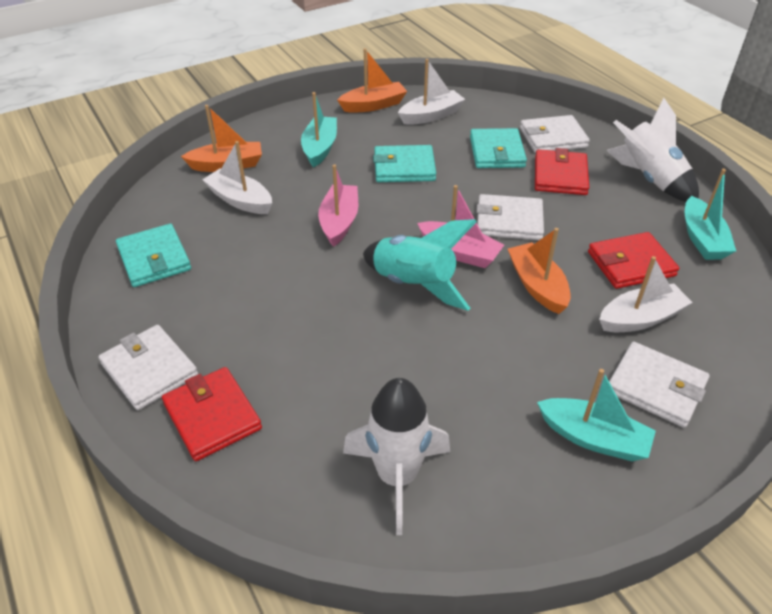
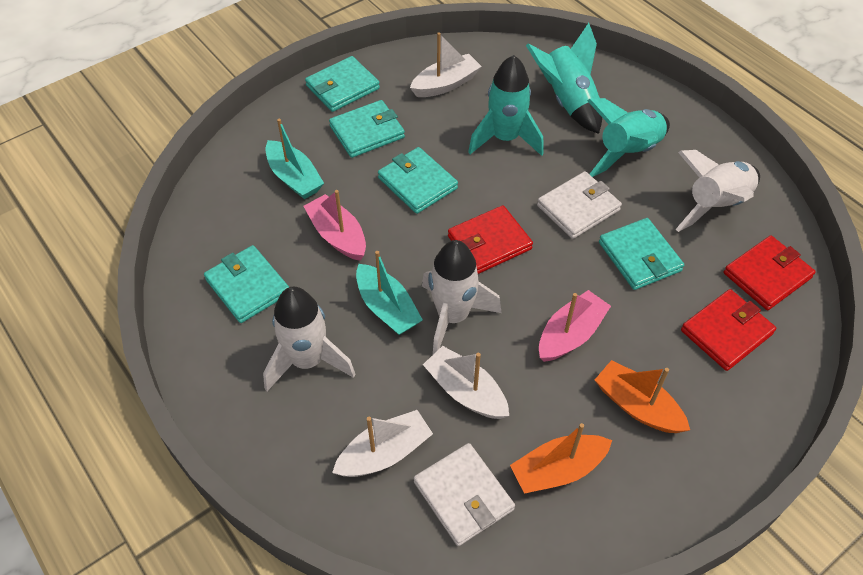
orange boat: [181,105,262,172] [337,48,407,113] [508,228,571,314] = 3 -> [510,423,612,494] [595,360,690,433] = 2
turquoise boat: [301,92,337,168] [537,369,656,461] [685,169,736,260] = 3 -> [265,119,324,199] [356,251,423,335] = 2
turquoise rocket: [363,219,477,311] = 1 -> [468,55,544,156] [526,23,602,134] [587,98,670,177] = 3
turquoise wallet: [116,224,191,287] [373,145,436,182] [470,128,527,168] = 3 -> [204,245,289,323] [305,56,380,112] [329,100,405,158] [378,147,458,214] [599,218,684,290] = 5
white rocket: [343,378,450,535] [607,98,699,202] = 2 -> [263,287,356,391] [422,240,501,354] [675,150,760,232] = 3
white wallet: [98,325,198,410] [476,194,544,240] [520,115,590,153] [609,342,710,428] = 4 -> [414,443,515,546] [537,171,622,239] = 2

